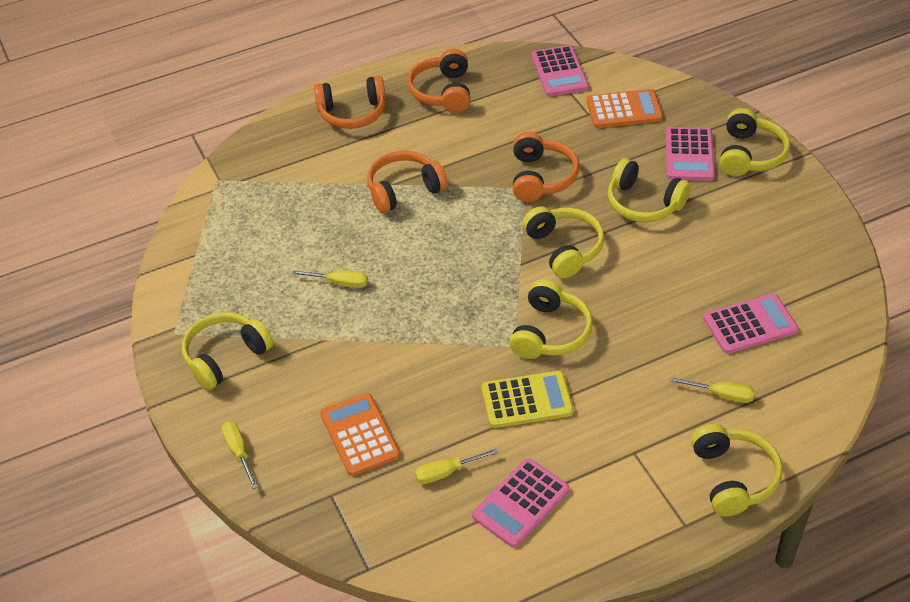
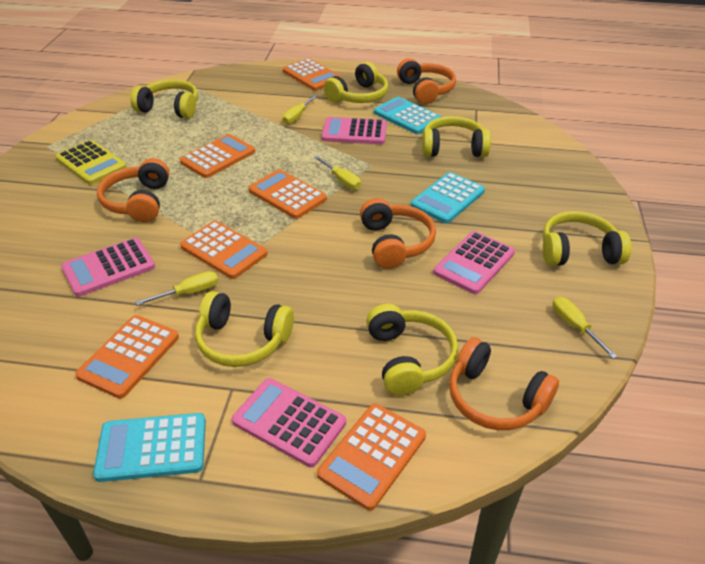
orange calculator: [320,393,400,476] [587,89,663,128] = 2 -> [75,315,179,399] [180,134,255,178] [180,221,268,279] [248,169,327,219] [283,58,342,91] [317,403,426,511] = 6
turquoise calculator: none = 0 -> [93,413,206,482] [374,97,441,134] [411,172,485,223] = 3

